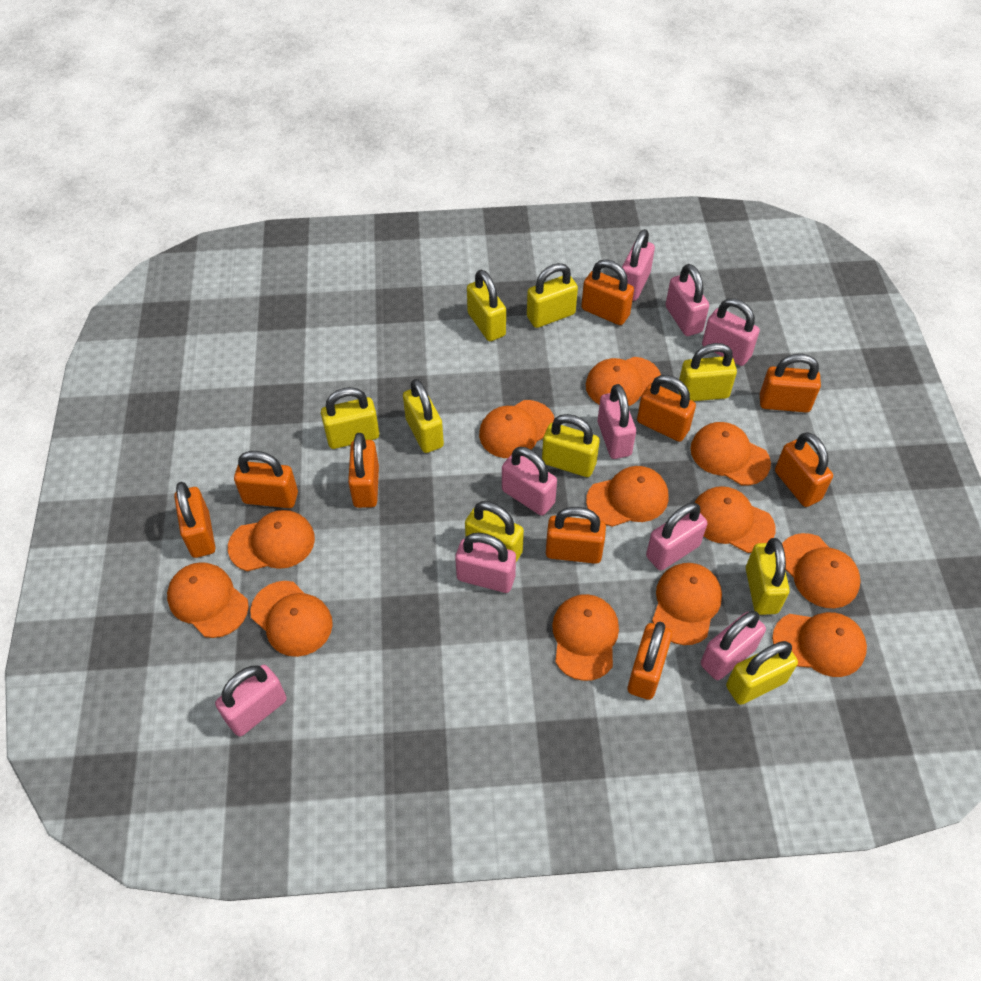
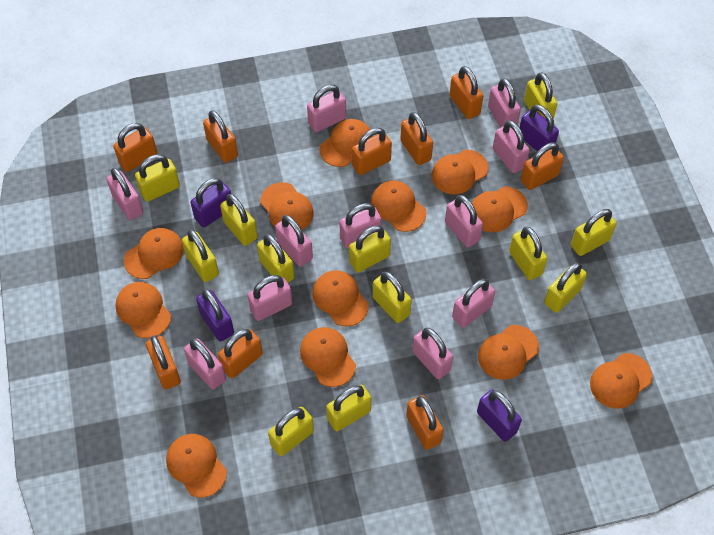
pink padlock: [215,665,287,736] [455,533,516,593] [502,447,557,516] [598,384,636,459] [622,229,655,301] [646,502,707,571] [666,264,709,336] [701,611,766,680] [702,299,760,366] = 9 -> [106,168,144,220] [184,339,226,389] [247,275,292,321] [275,215,313,267] [307,85,346,132] [339,203,382,248] [412,328,453,379] [445,195,483,247] [452,279,495,328] [488,78,521,128] [493,120,530,173] = 11
purple padlock: none = 0 -> [191,178,231,227] [196,289,234,341] [477,389,522,442] [520,105,559,151] = 4
yellow padlock: [321,387,379,449] [403,379,444,453] [465,501,524,562] [467,270,506,341] [527,263,578,328] [542,414,600,477] [679,343,737,401] [726,641,798,705] [746,538,790,615] = 9 -> [135,154,180,202] [182,230,219,282] [220,194,258,246] [257,234,295,283] [268,407,314,456] [326,385,371,431] [349,225,391,272] [373,272,412,323] [509,227,547,280] [524,72,557,119] [544,262,587,313] [571,209,616,256] = 12

